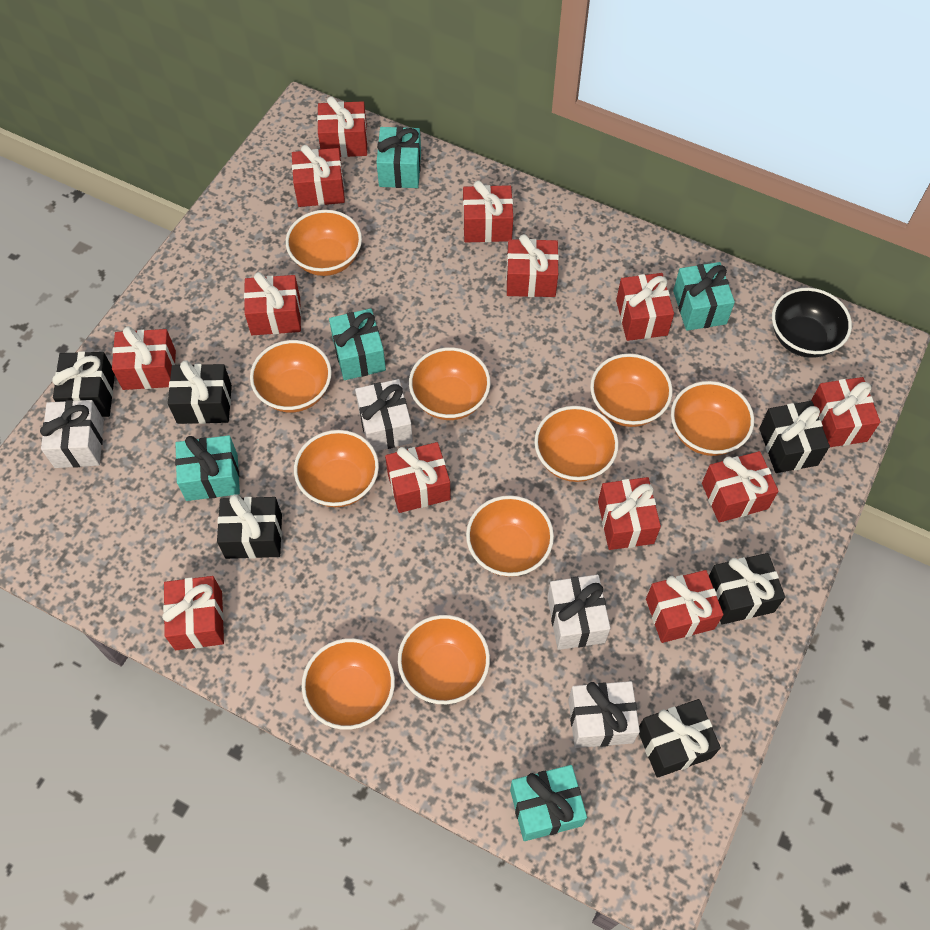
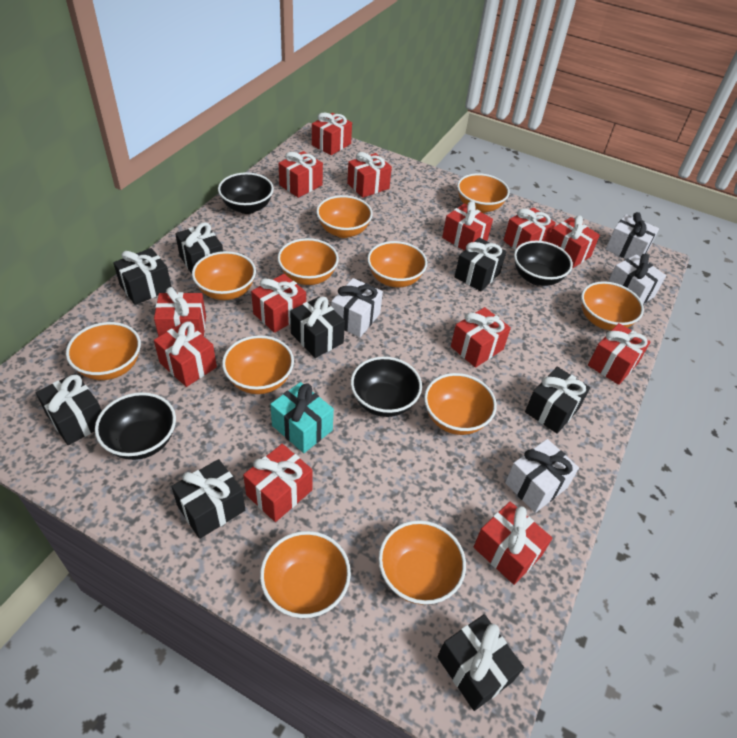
black bowl: [772,288,852,358] = 1 -> [95,392,176,460] [218,172,274,214] [351,356,422,417] [514,241,573,286] = 4
black gift: [52,351,115,417] [168,360,232,424] [217,494,282,559] [639,699,721,778] [709,553,785,625] [759,401,830,473] = 6 -> [36,373,102,445] [113,248,171,305] [171,459,245,539] [175,222,223,274] [290,296,345,358] [437,614,524,711] [455,238,506,291] [525,367,590,434] = 8
orange bowl: [250,340,332,412] [286,210,362,276] [294,430,379,507] [302,638,395,730] [398,615,490,704] [409,347,490,420] [466,495,554,577] [534,406,619,482] [590,354,673,427] [671,381,754,456] = 10 -> [66,322,141,380] [192,251,256,300] [222,335,294,394] [260,531,351,618] [278,238,339,285] [316,195,373,238] [367,241,427,287] [378,520,466,605] [424,373,497,435] [457,173,510,213] [581,281,644,330] = 11
turquoise gift: [175,435,240,501] [329,308,386,380] [376,127,421,188] [510,765,587,841] [673,262,735,331] = 5 -> [270,382,334,453] = 1

